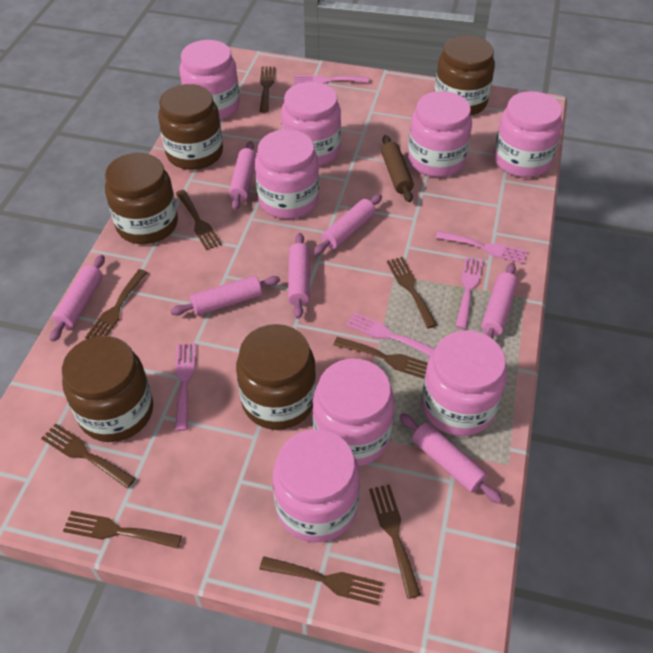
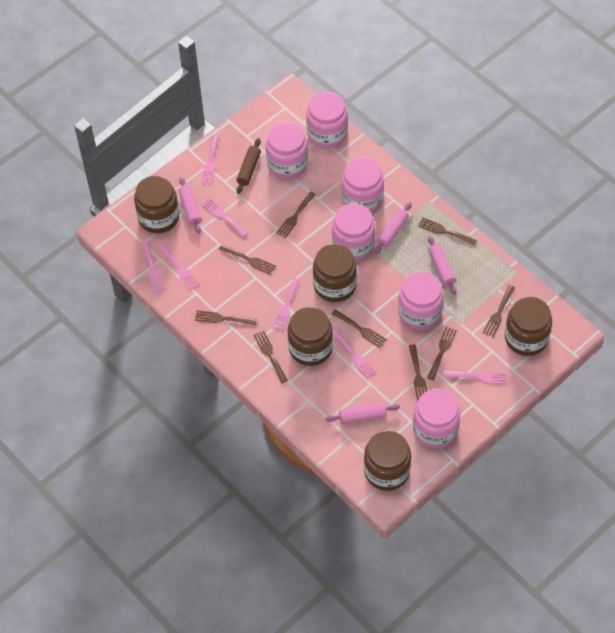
pink fork: [175,343,196,431] [294,76,369,85] [346,312,435,356] [435,231,527,264] [455,256,483,329] = 5 -> [141,241,165,293] [159,244,200,290] [201,135,219,184] [201,198,248,237] [272,278,300,331] [333,329,376,378] [444,371,507,384] = 7
pink jar: [179,40,240,120] [255,130,319,219] [273,429,360,542] [281,82,341,166] [313,358,395,466] [408,91,472,177] [422,330,507,436] [494,91,562,178] = 8 -> [266,122,308,179] [306,92,348,148] [332,203,375,261] [341,157,384,213] [398,271,444,330] [413,389,460,448] = 6
pink rolling pin: [50,255,105,342] [170,275,280,316] [229,141,256,210] [288,233,310,319] [314,194,382,255] [399,413,502,504] [481,263,518,339] = 7 -> [178,177,202,234] [325,402,400,424] [374,202,412,254] [428,236,456,294] = 4

